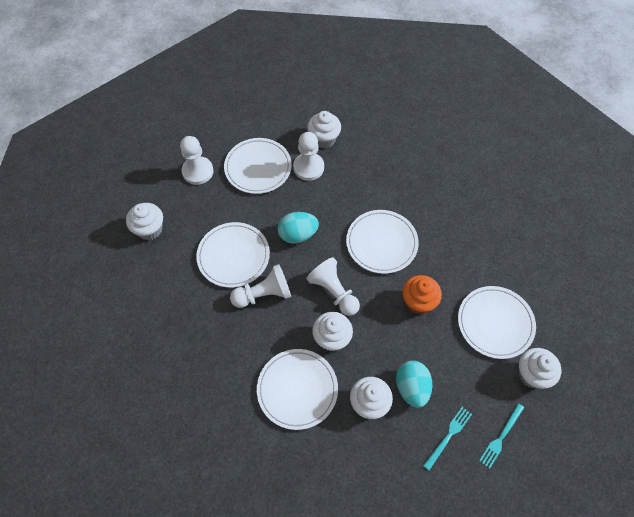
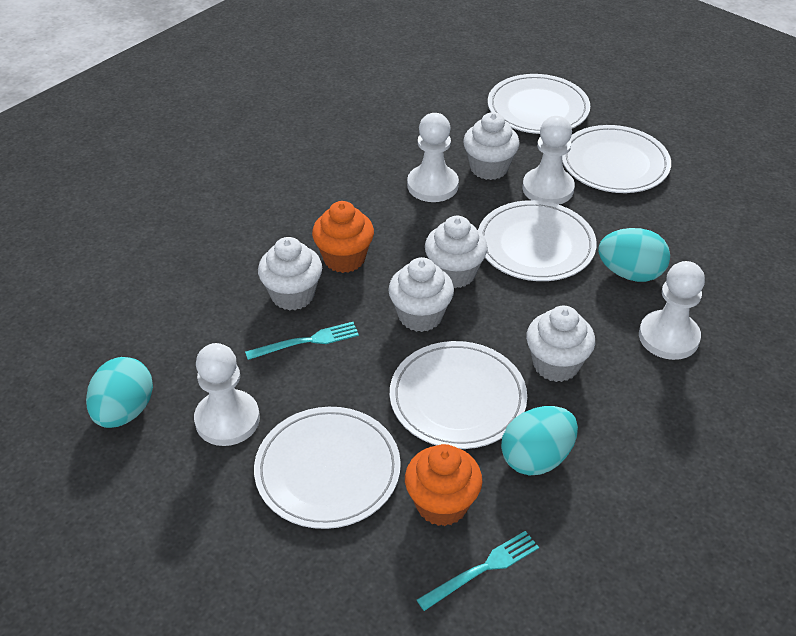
orange cupcake: [402,275,442,314] = 1 -> [312,201,374,273] [405,444,482,526] = 2
turquoise egg: [278,212,319,244] [396,361,432,408] = 2 -> [86,357,153,428] [501,406,578,476] [598,228,670,282] = 3

